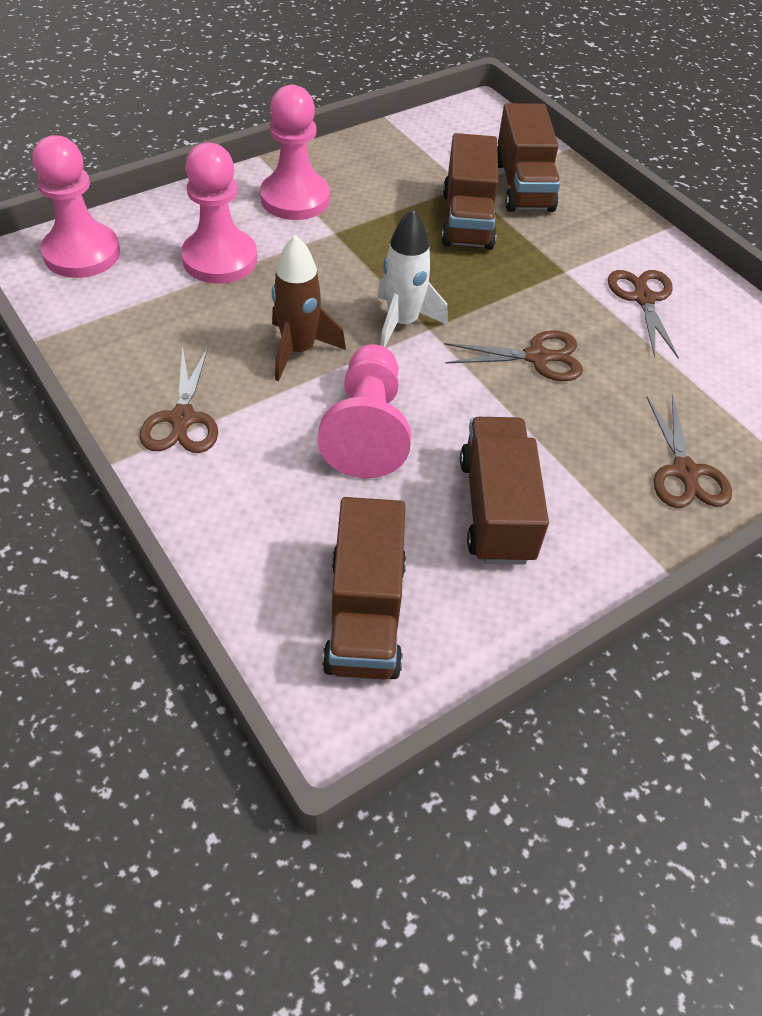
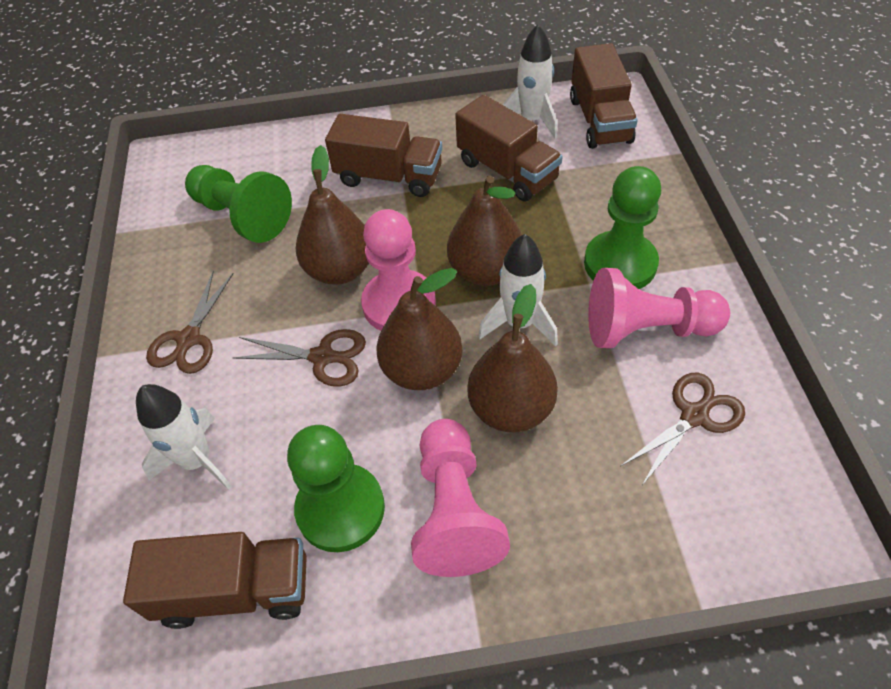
brown pear: none = 0 -> [296,145,369,285] [376,268,463,390] [447,175,522,286] [467,284,558,432] = 4
brown rocket: [272,235,346,381] = 1 -> none = 0
brown scissors: [139,346,218,453] [444,330,583,381] [608,270,679,359] [647,394,732,508] = 4 -> [146,271,234,374] [233,329,366,387] [621,373,745,485] = 3
green pawn: none = 0 -> [185,165,292,243] [287,425,385,552] [584,166,661,289] = 3
pink pawn: [33,135,120,278] [181,143,257,284] [260,85,330,220] [318,344,411,478] = 4 -> [361,209,436,331] [411,419,510,577] [588,268,730,348] = 3
white rocket: [377,209,448,347] = 1 -> [136,384,232,490] [478,234,558,346] [502,25,557,139] = 3

